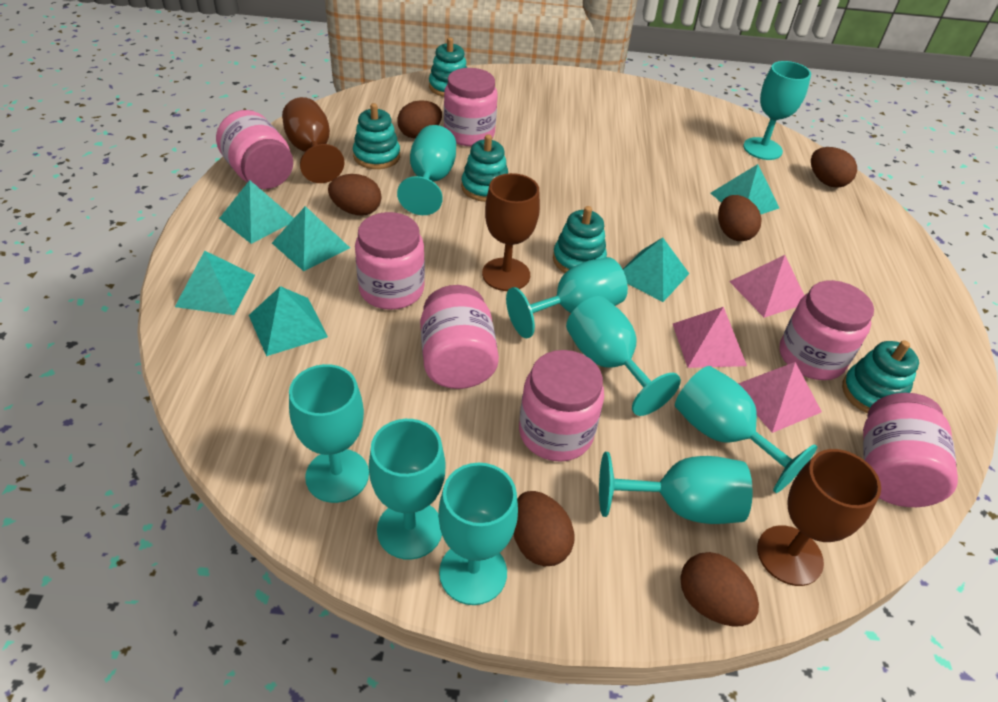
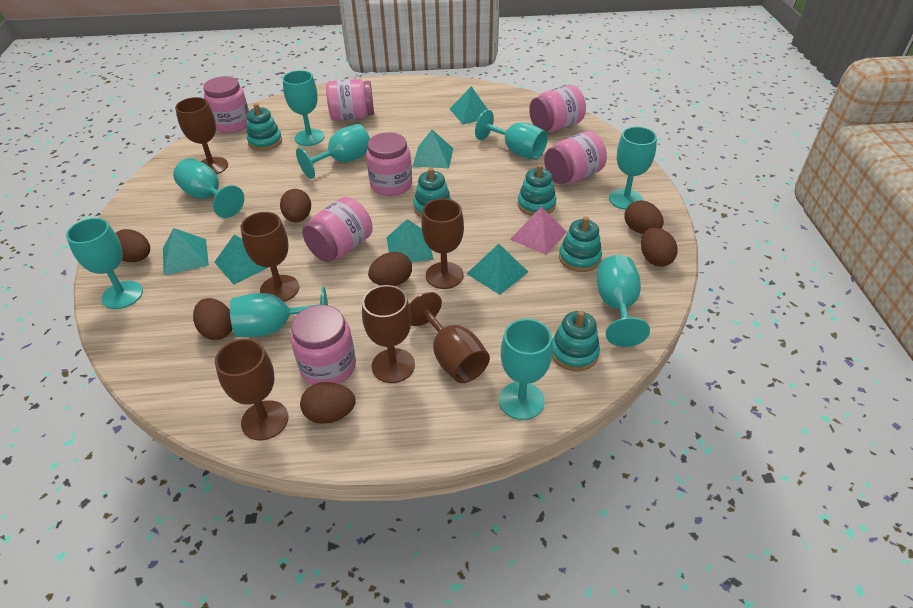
brown egg: [328,174,381,216] [397,100,442,139] [513,491,574,566] [680,552,759,626] [718,195,762,241] [811,147,857,188] = 6 -> [116,229,150,262] [193,298,232,340] [280,189,311,222] [300,382,356,424] [368,252,412,286] [625,201,664,234] [641,228,678,267] = 7
brown goblet: [282,97,344,183] [482,173,540,291] [757,449,881,586] = 3 -> [175,97,228,174] [215,338,288,440] [240,212,299,302] [362,285,415,383] [409,292,490,383] [421,198,464,289] = 6
pink pyramid: [673,307,747,368] [729,255,805,318] [738,362,822,433] = 3 -> [510,207,566,255] = 1

